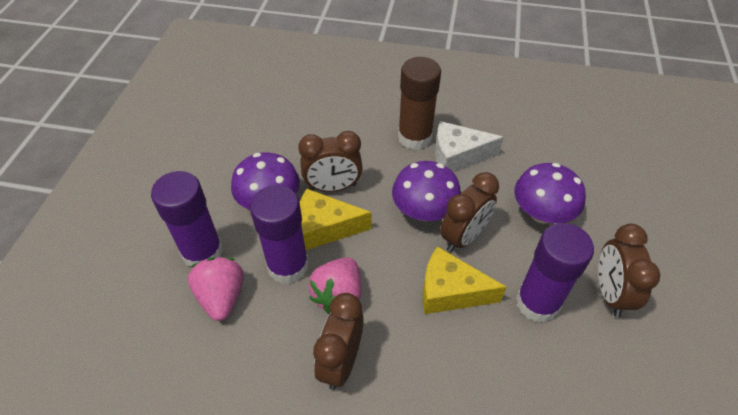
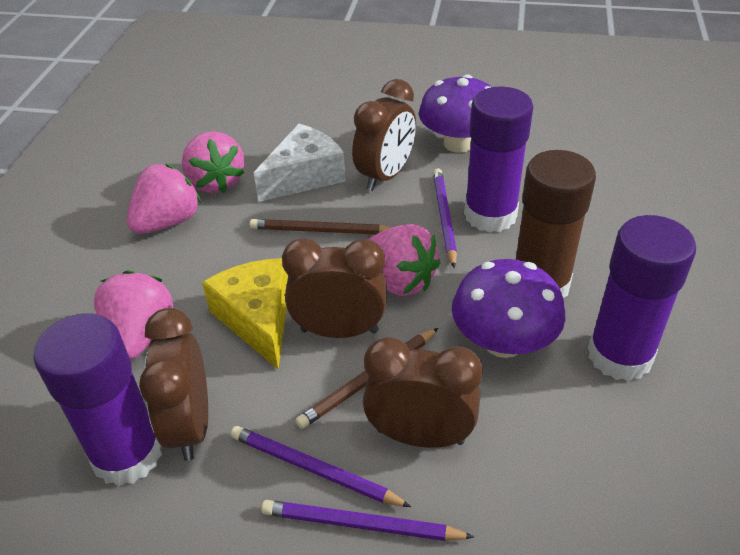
brown pencil: none = 0 -> [250,219,392,234] [295,328,438,429] = 2
pink strawberry: [188,257,244,321] [308,257,361,314] = 2 -> [94,270,173,360] [127,164,201,234] [182,131,244,193] [369,224,441,296] = 4
purple mushroom: [231,152,300,210] [392,161,461,221] [514,163,586,224] = 3 -> [419,74,492,153] [452,259,566,358] = 2
purple pencil: none = 0 -> [231,426,411,507] [261,500,474,541] [433,168,457,268] = 3
yellow cheese: [300,188,371,250] [423,246,507,314] = 2 -> [202,258,288,369] = 1

